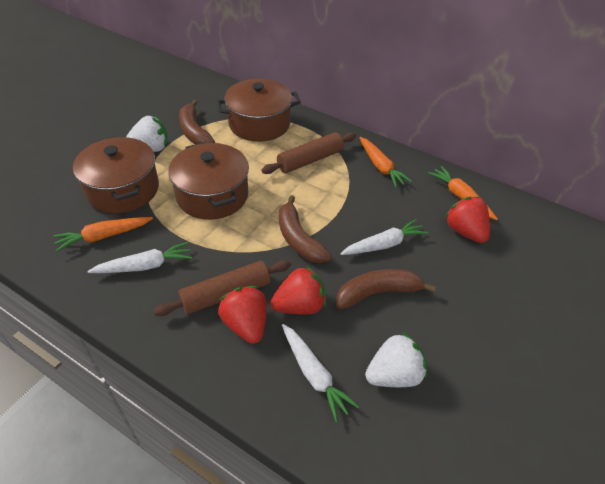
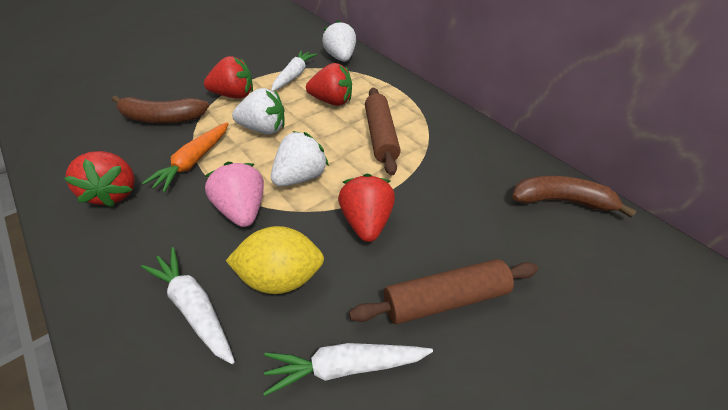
brown banana: [179,100,215,144] [279,195,332,263] [336,269,436,309] = 3 -> [112,95,209,123] [512,175,637,218] = 2
brown pot: [73,137,159,213] [168,142,249,220] [216,79,301,142] = 3 -> none = 0
orange carrot: [53,217,153,252] [359,137,412,188] [428,166,498,220] = 3 -> [142,122,229,193] = 1
pink strawberry: none = 0 -> [205,161,264,227] = 1
red strawberry: [218,286,267,344] [271,266,326,314] [445,196,490,243] = 3 -> [64,151,135,207] [204,56,253,99] [306,63,352,106] [338,173,395,242] = 4
white strawberry: [126,116,168,152] [365,332,427,387] = 2 -> [232,88,285,134] [271,131,329,187] [322,20,356,62] = 3
yellow lemon: none = 0 -> [226,226,324,294] = 1

